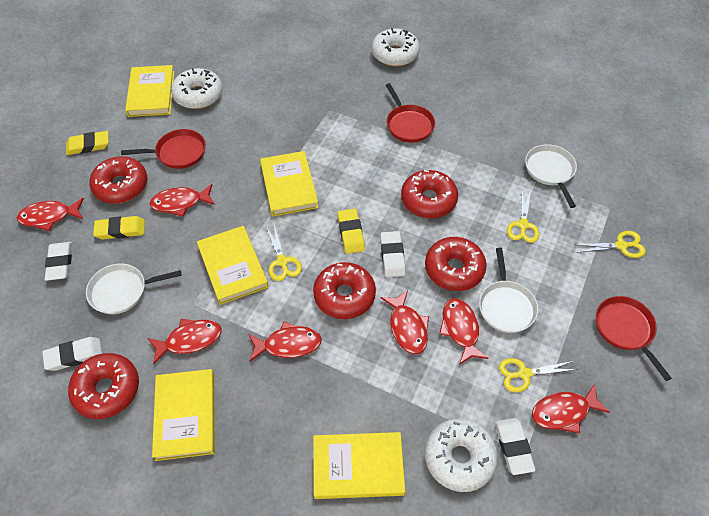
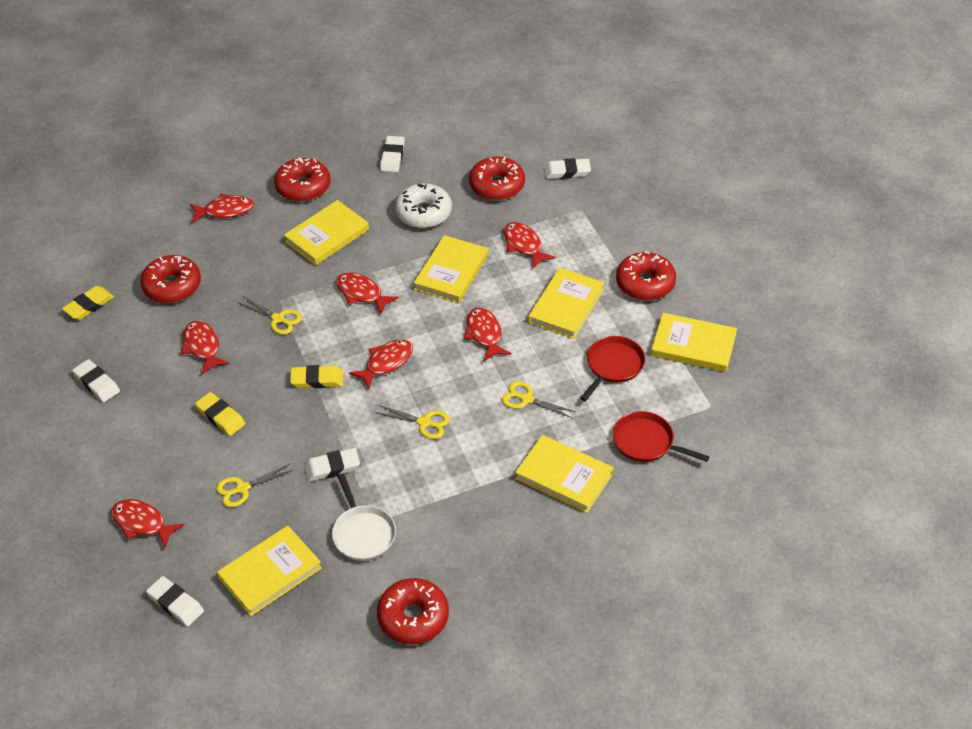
red pan: [121,129,206,169] [386,83,435,143] [596,296,672,381] = 3 -> [580,336,645,401] [613,411,709,462] = 2
white donut: [171,68,223,109] [372,28,420,67] [425,419,498,492] = 3 -> [395,183,452,228] = 1
white eraser: [42,337,102,371] [45,242,72,281] [380,231,406,277] [495,418,536,475] = 4 -> [72,359,120,402] [146,576,204,626] [304,448,360,482] [380,136,405,172] [544,158,591,179] = 5
white pan: [86,264,182,314] [479,248,538,333] [525,144,577,208] = 3 -> [332,474,396,561] = 1
yellow book: [125,65,174,117] [152,369,215,461] [197,226,268,305] [260,151,318,217] [313,432,405,499] = 5 -> [217,526,322,616] [284,200,369,265] [414,235,488,303] [515,435,614,513] [528,268,604,339] [651,313,737,372] = 6

